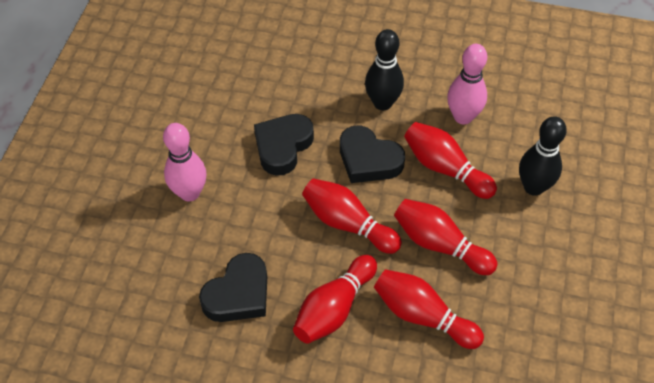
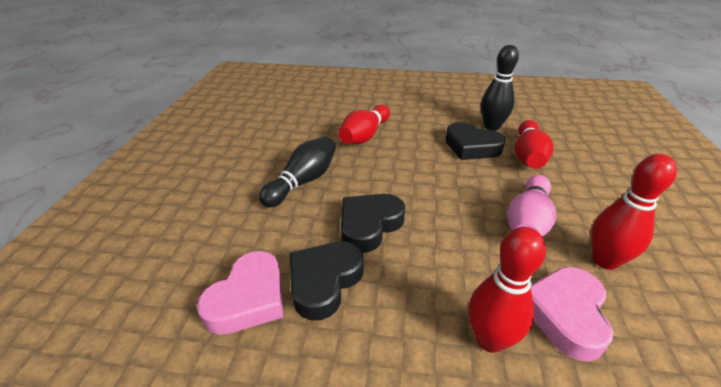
pink bowling pin: [163,123,207,202] [447,44,487,124] = 2 -> [507,175,556,237] = 1
pink heart: none = 0 -> [197,251,283,335] [531,267,613,362] = 2
red bowling pin: [293,255,377,344] [302,178,402,254] [374,269,484,349] [394,199,497,275] [404,122,497,199] = 5 -> [338,105,390,144] [468,227,546,353] [514,120,554,169] [591,154,677,270] = 4

